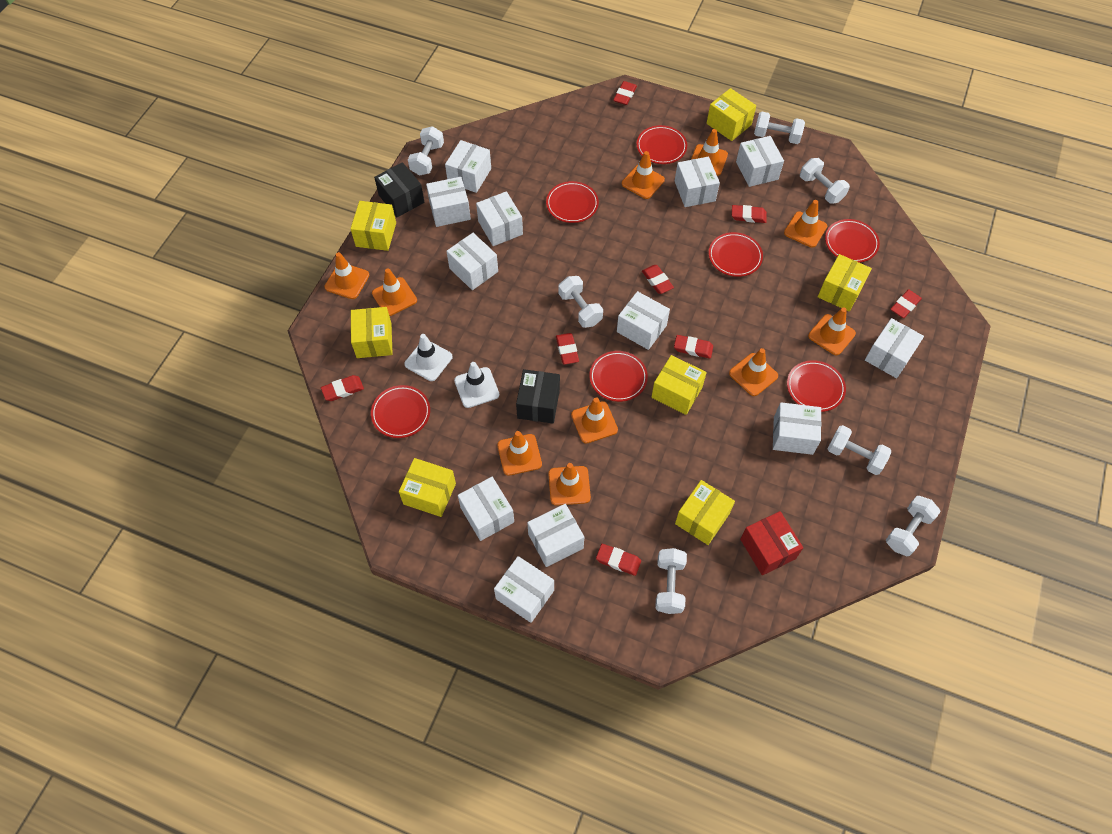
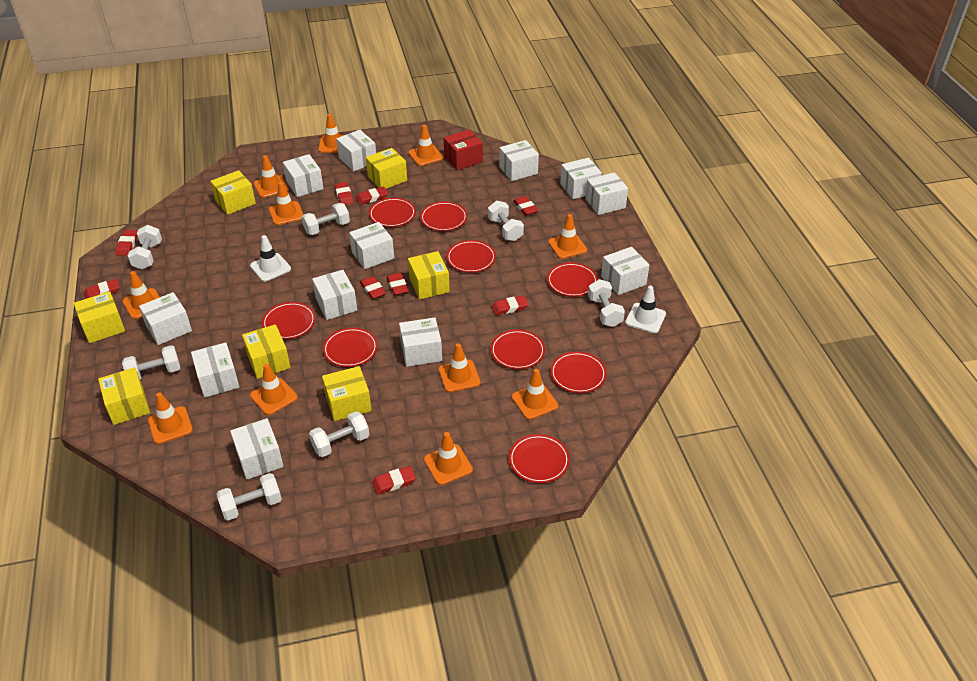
black box: [374,162,424,217] [516,369,560,423] = 2 -> none = 0
orange traffic cone: [324,252,369,299] [372,269,417,316] [497,431,542,476] [548,463,591,506] [571,397,618,443] [622,151,665,199] [691,129,728,176] [729,348,778,396] [784,200,827,248] [808,307,856,355] = 10 -> [123,271,160,319] [148,392,193,444] [250,364,298,415] [254,155,289,198] [269,182,303,225] [318,114,344,153] [408,125,443,166] [424,432,473,485] [438,343,481,392] [512,369,558,420] [548,214,587,259] = 11
red eraser: [321,375,364,401] [556,333,579,365] [596,544,641,576] [613,81,637,105] [642,265,674,294] [674,335,713,359] [732,205,767,223] [890,289,922,318] = 8 -> [84,279,120,299] [116,230,137,256] [335,182,353,205] [356,187,388,205] [360,276,386,299] [372,466,416,495] [387,273,409,296] [491,295,529,315] [513,196,538,216] = 9
red plate: [371,385,430,438] [546,181,599,223] [589,351,648,402] [637,125,687,164] [709,232,763,277] [787,360,846,412] [825,219,880,263] = 7 -> [262,302,316,339] [323,328,378,367] [369,198,416,227] [420,201,467,231] [446,240,496,273] [491,330,545,369] [509,434,570,483] [547,262,598,297] [550,352,607,393] = 9

